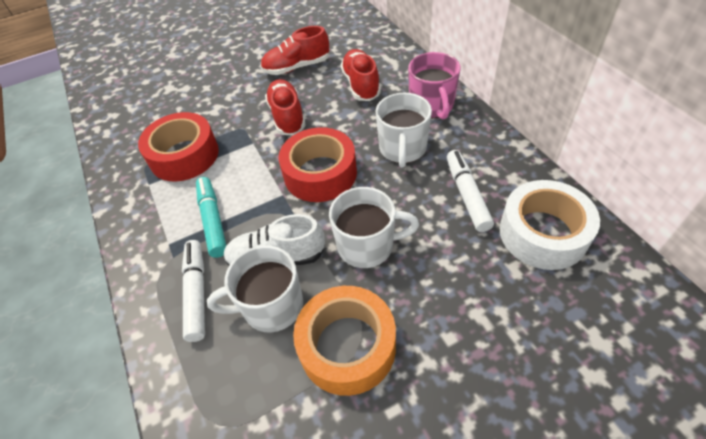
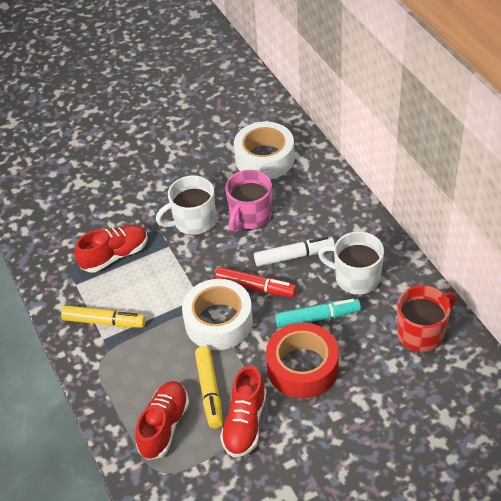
orange tape: [293,286,396,396] = 1 -> none = 0
red marker: none = 0 -> [215,267,297,297] = 1
red mug: none = 0 -> [397,285,456,352] = 1
red tape: [138,112,219,182] [279,127,357,202] = 2 -> [266,322,339,399] = 1
white marker: [182,240,205,342] [447,150,494,232] = 2 -> [254,236,335,267] = 1
white mug: [207,245,303,333] [329,187,419,268] [376,93,432,168] = 3 -> [156,175,216,235] [318,231,384,295] = 2
white shoe: [223,214,325,266] = 1 -> none = 0
white tape: [500,180,600,270] = 1 -> [182,279,253,350] [234,121,294,179] = 2
yellow marker: none = 0 -> [61,305,146,328] [195,346,223,429] = 2

